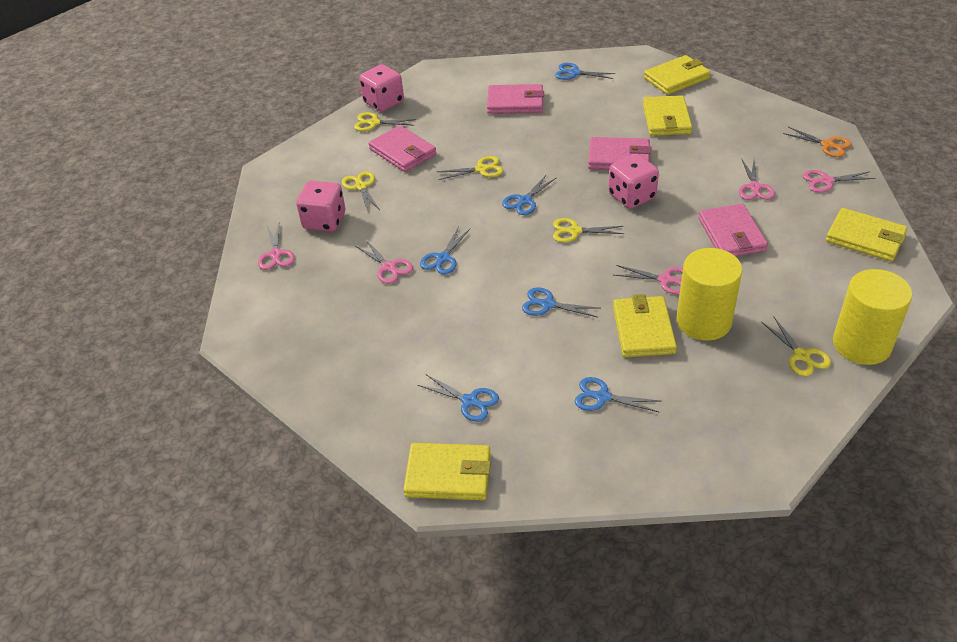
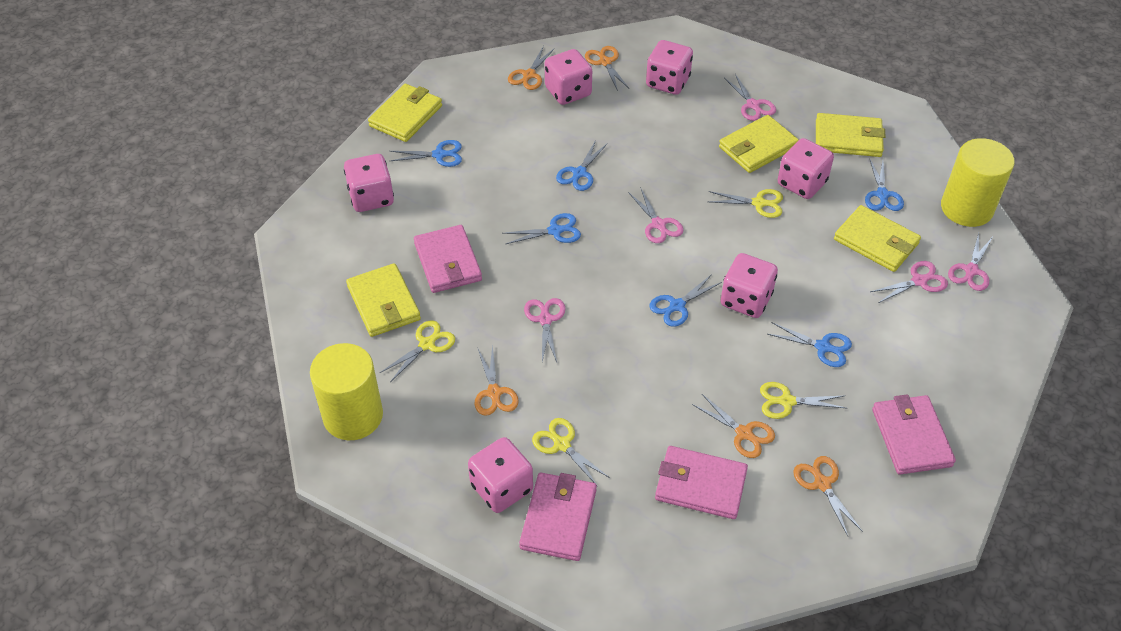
orange scissors: [783,127,852,157] = 1 -> [475,344,519,416] [508,46,555,90] [585,46,629,91] [692,394,775,458] [793,456,863,536] = 5
pink dice: [296,181,345,232] [359,64,404,112] [608,154,659,209] = 3 -> [344,154,394,212] [468,437,533,513] [545,49,592,105] [646,40,693,95] [721,253,778,318] [778,138,834,199] = 6
yellow scissors: [342,171,380,211] [354,112,416,131] [437,156,503,180] [553,218,624,243] [762,316,831,376] = 5 -> [380,320,455,382] [532,418,610,487] [708,189,783,218] [760,382,846,419] = 4

